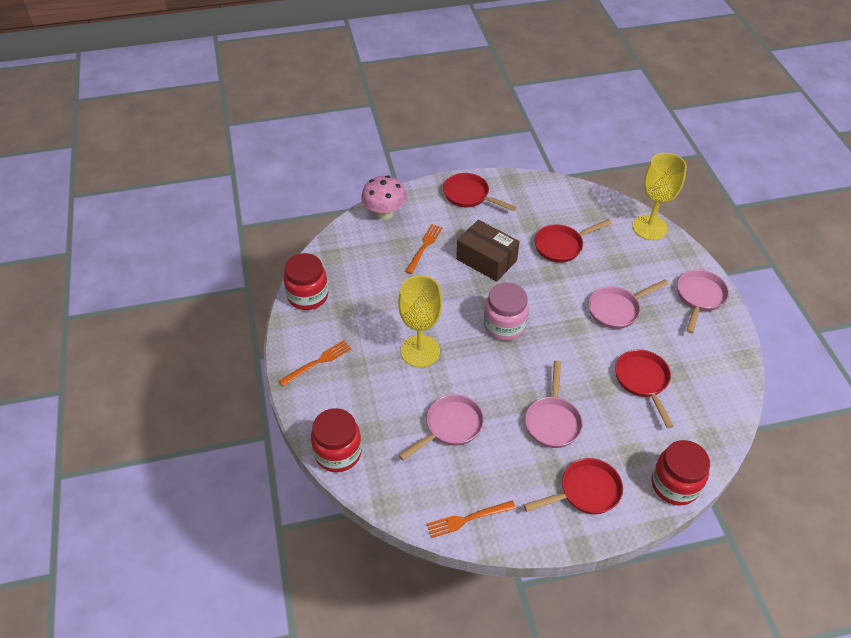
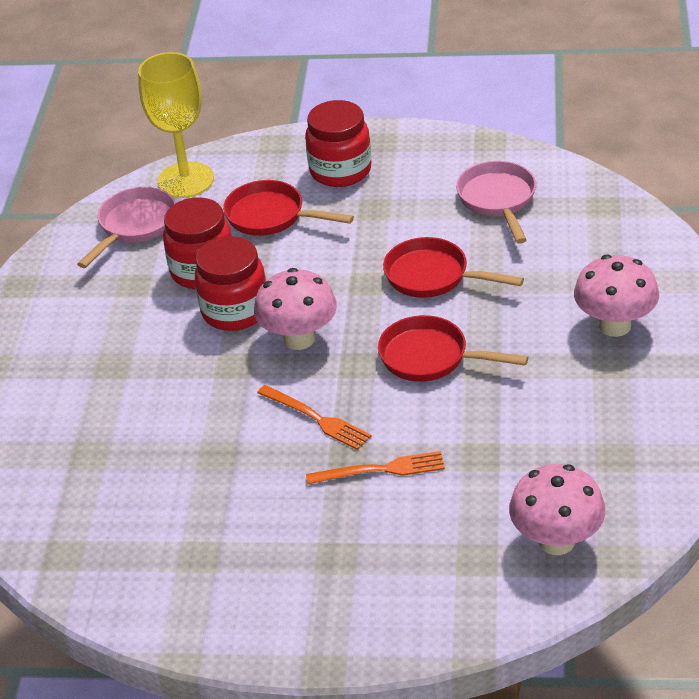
brown box: [456,220,520,282] = 1 -> none = 0
orange fork: [279,340,351,386] [405,224,443,274] [427,500,516,538] = 3 -> [257,385,371,450] [306,451,445,485] = 2
pink jar: [484,282,529,341] = 1 -> none = 0
pink mushroom: [361,175,407,220] = 1 -> [254,268,337,350] [509,464,606,555] [574,255,659,337] = 3
pink pan: [399,394,484,461] [525,361,583,448] [588,279,669,329] [677,270,729,333] = 4 -> [77,187,176,268] [456,161,536,244] = 2
red pan: [443,173,516,211] [523,458,623,514] [535,219,612,263] [615,349,673,428] = 4 -> [223,180,354,236] [378,315,528,382] [383,237,524,298] = 3
yellow goblet: [398,275,442,367] [632,153,687,240] = 2 -> [138,52,214,198] = 1

